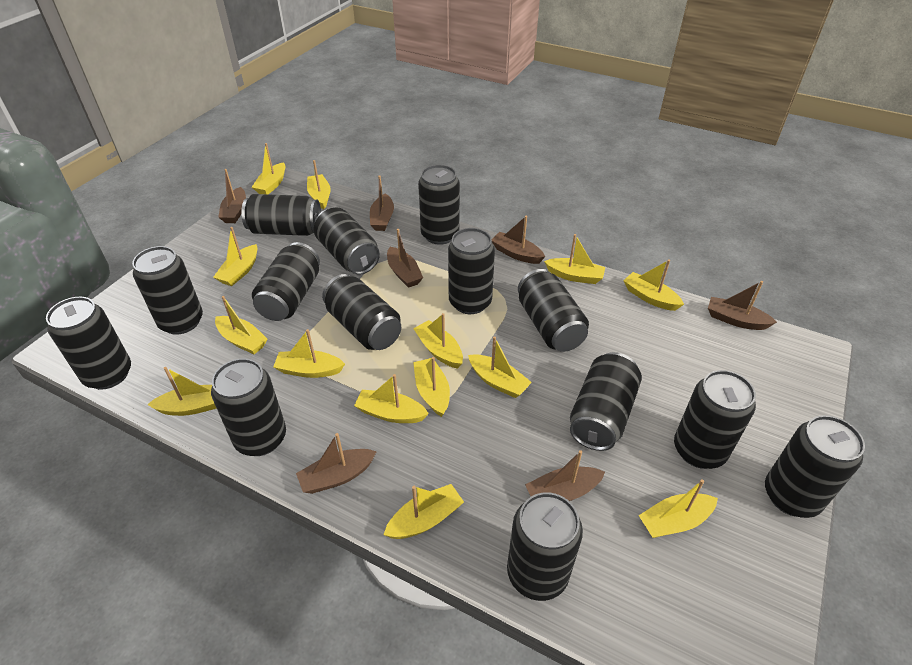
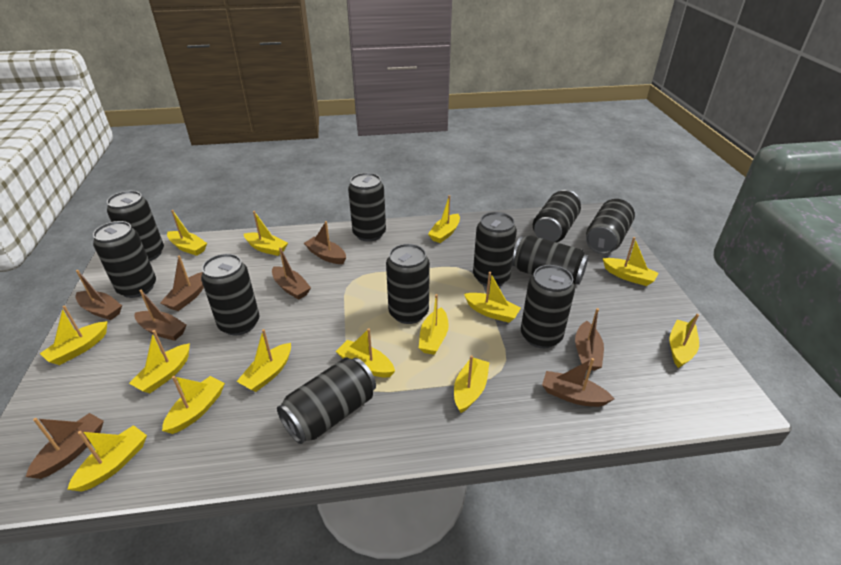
black can: [46,297,131,390] [132,246,203,335] [211,358,286,456] [241,194,321,236] [252,242,320,321] [314,207,380,274] [322,274,401,350] [418,165,460,245] [448,228,495,314] [507,492,583,601] [518,269,589,352] [570,352,642,451] [674,370,756,469] [765,415,865,518] = 14 -> [93,221,156,298] [107,191,164,261] [201,254,260,336] [277,358,376,444] [348,173,386,242] [386,244,430,324] [473,212,517,286] [512,236,589,285] [521,265,575,348] [533,190,581,242] [586,199,635,254] = 11
brown boat: [218,169,246,223] [296,433,377,494] [370,176,394,231] [387,229,423,288] [492,216,545,264] [525,450,605,501] [708,281,777,330] = 7 -> [26,413,104,479] [75,270,122,320] [135,290,186,341] [160,255,204,311] [272,247,311,300] [304,221,346,264] [542,358,614,407] [575,308,604,371] = 8

